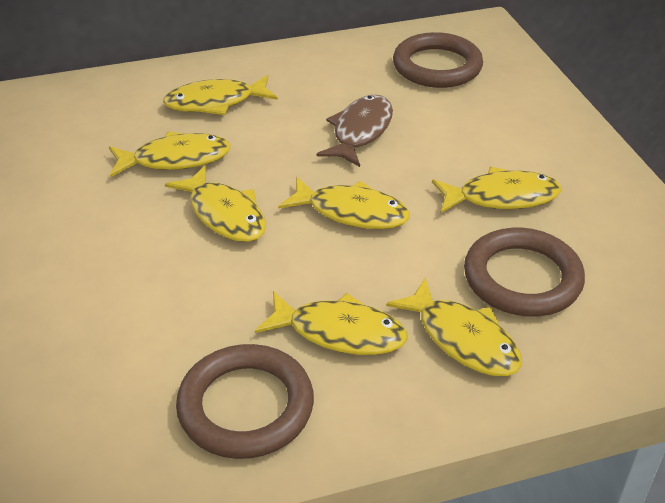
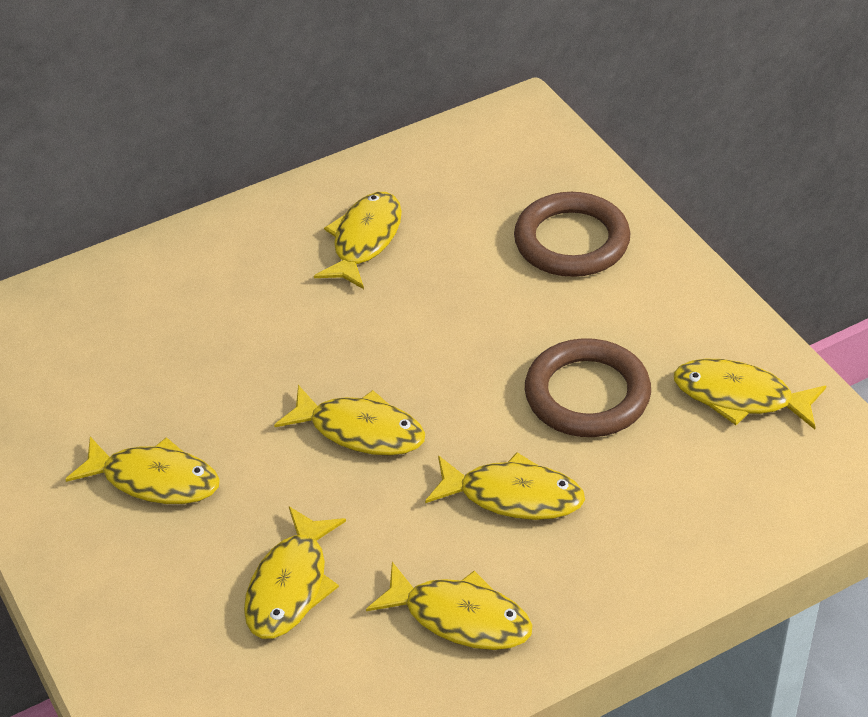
brown fish: [316,95,393,167] = 1 -> none = 0
brown ring: [176,344,314,459] [393,32,483,88] [464,228,585,316] = 3 -> [514,192,630,277] [525,338,651,437] = 2

